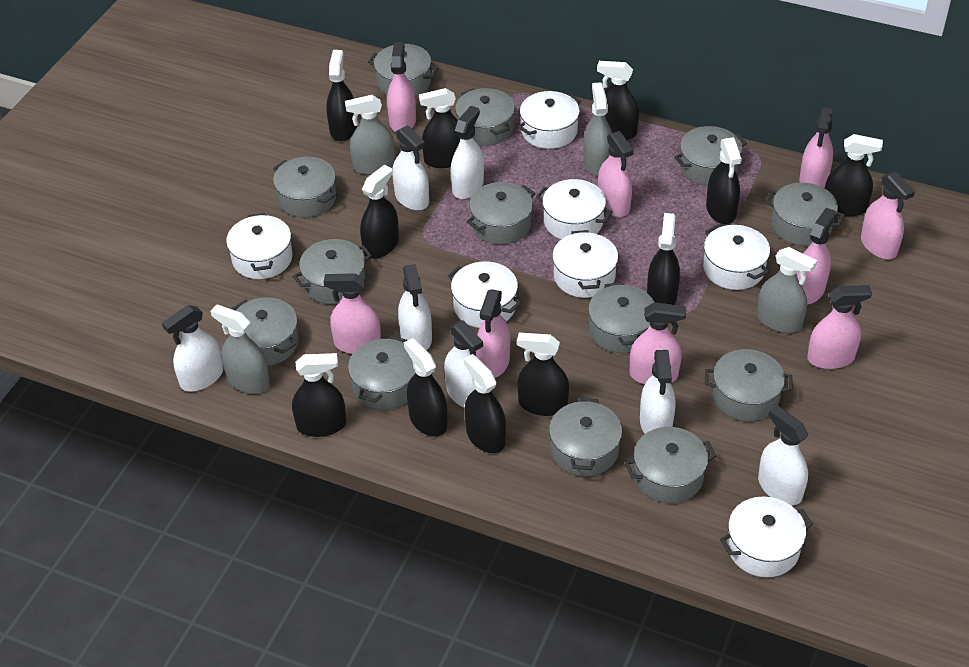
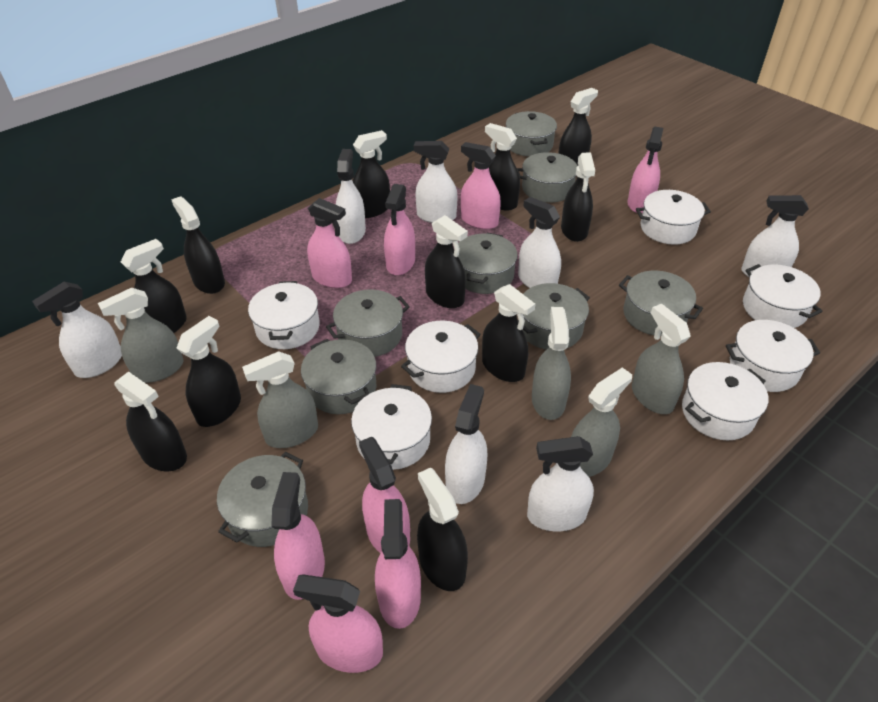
grey pot: [232,297,299,366] [273,157,337,217] [293,239,372,304] [348,336,416,410] [368,44,438,97] [455,88,515,146] [466,182,535,245] [549,398,622,476] [588,282,654,353] [625,427,716,503] [674,126,747,186] [705,349,793,421] [765,183,845,245] = 13 -> [217,452,308,547] [301,339,376,414] [326,289,410,357] [458,233,518,294] [506,111,557,157] [517,152,578,203] [518,283,590,350] [619,270,703,336] = 8
grey spray bottle: [210,305,270,394] [345,95,395,175] [583,82,612,176] [757,247,817,333] = 4 -> [98,288,184,383] [242,351,318,448] [532,307,571,420] [571,368,632,477] [632,304,691,414] = 5
pink spray bottle: [324,273,381,354] [387,42,416,132] [476,289,510,378] [598,131,634,217] [630,302,686,384] [797,208,836,304] [799,107,833,188] [807,285,872,369] [861,172,915,259] = 9 -> [271,472,325,600] [293,574,383,673] [307,198,352,288] [359,437,410,553] [375,499,421,629] [384,184,415,275] [461,142,501,229] [627,127,663,213] = 8

